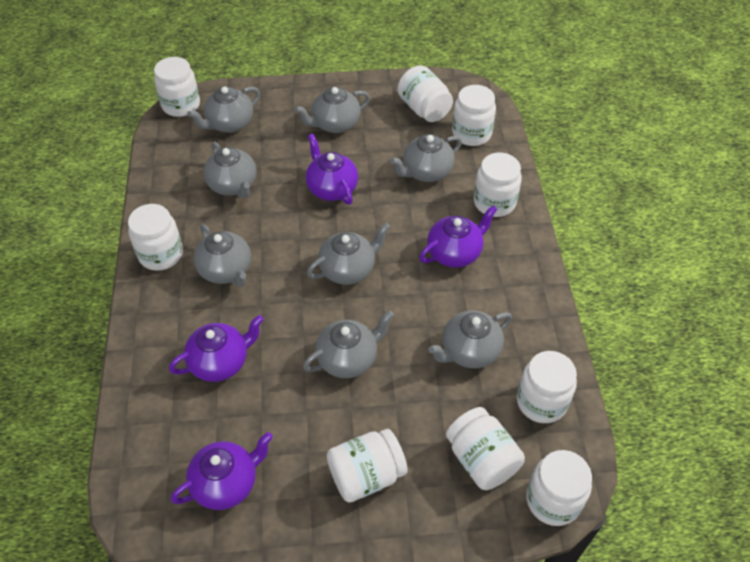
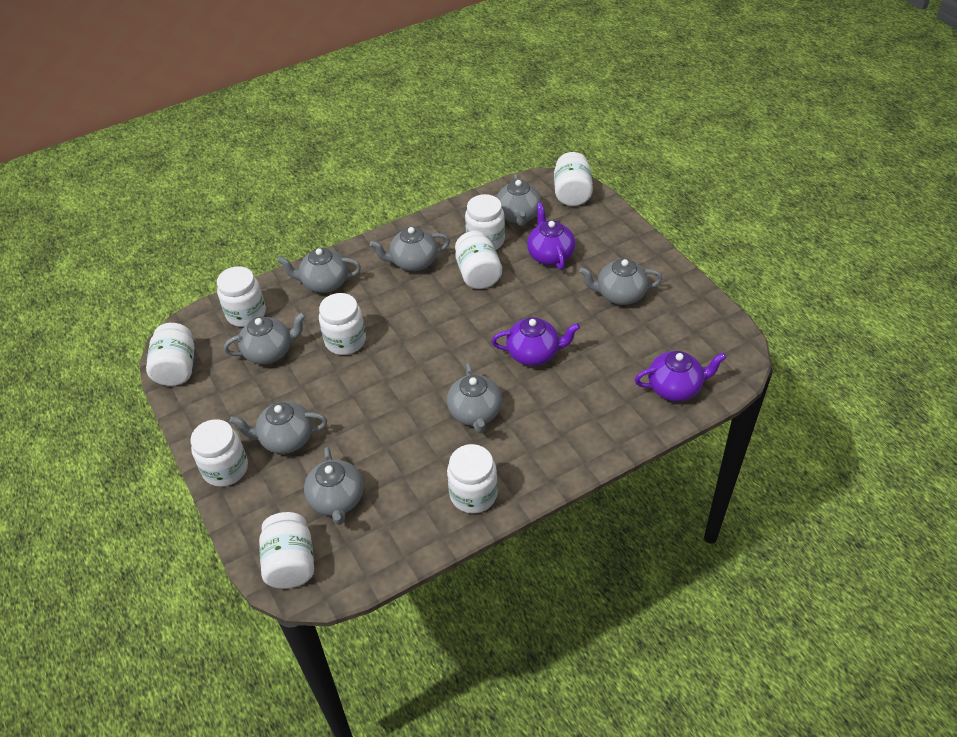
purple teapot: [169,315,264,382] [171,432,273,510] [306,134,358,205] [419,205,498,268] = 4 -> [492,317,580,366] [527,203,575,270] [635,351,726,401] = 3

